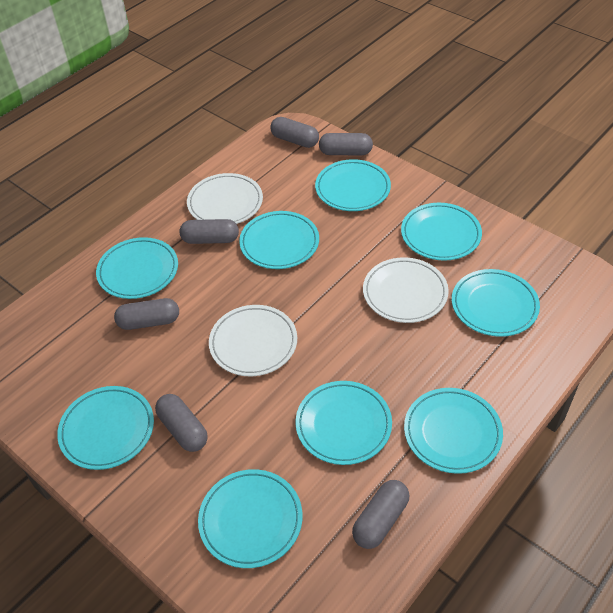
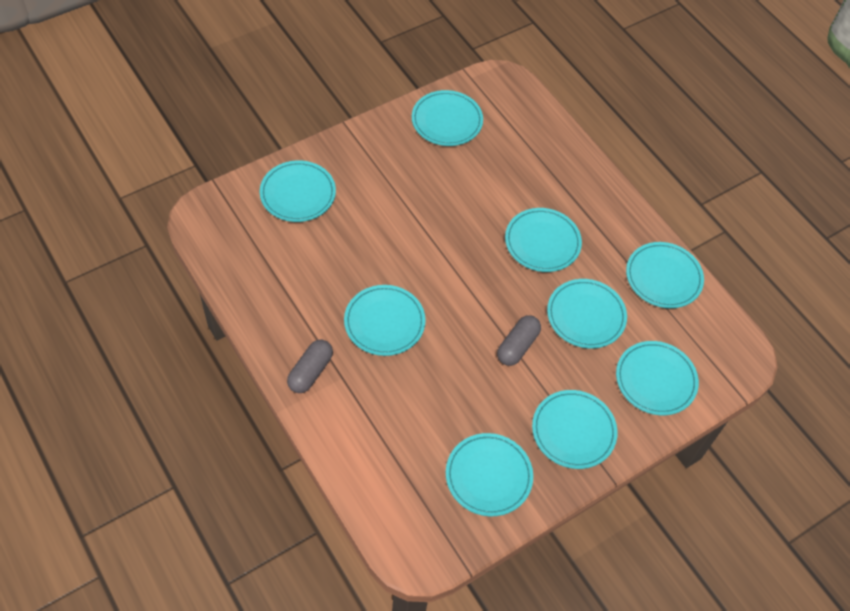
grey capsule: [114,298,179,330] [155,394,208,452] [180,219,239,244] [270,117,319,148] [319,133,373,155] [352,480,409,549] = 6 -> [287,340,333,393] [497,315,541,366] = 2
white plate: [187,173,263,224] [209,305,297,376] [363,257,449,323] = 3 -> none = 0

